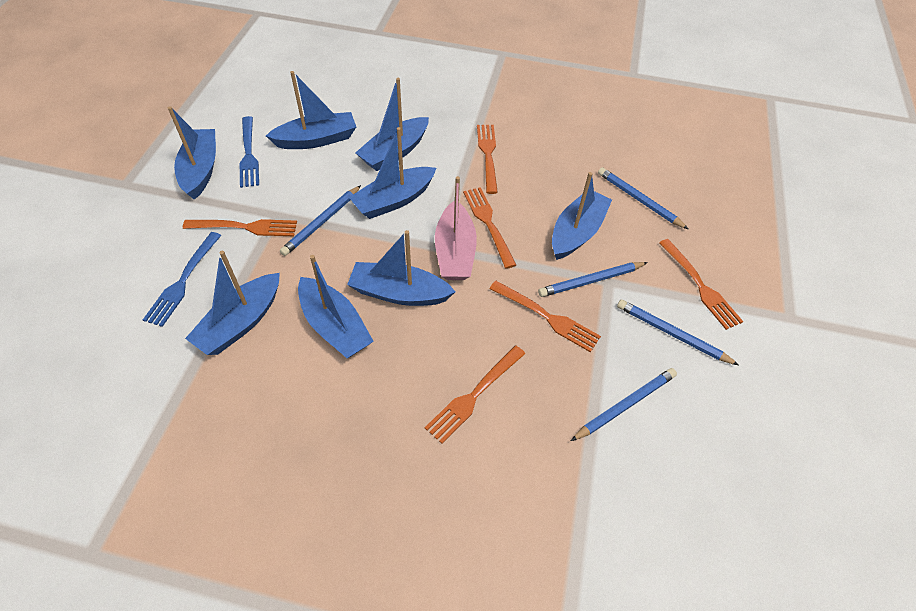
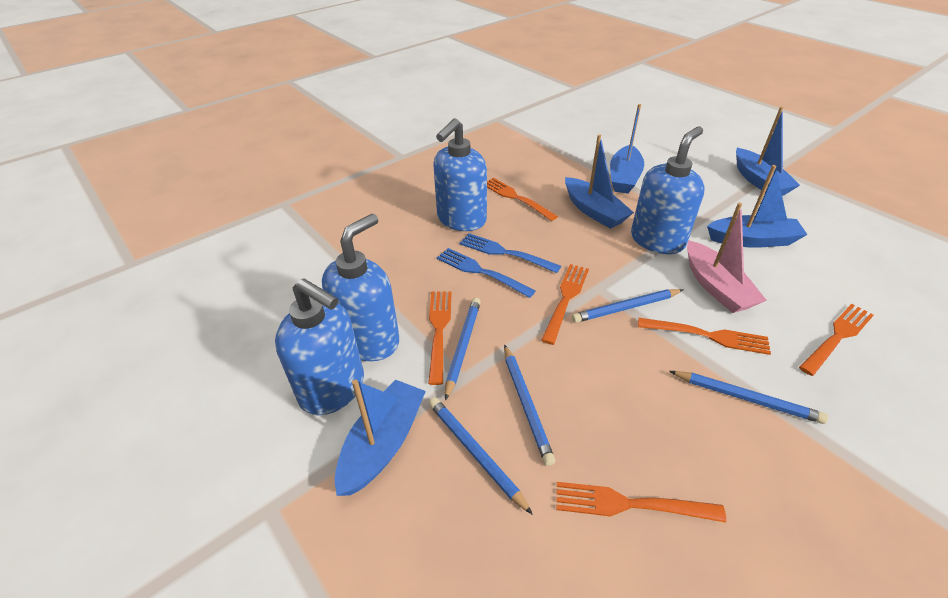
blue boat: [168,106,216,200] [185,251,280,355] [266,71,356,149] [298,255,374,358] [347,230,456,306] [349,127,436,219] [355,78,429,171] [552,172,612,260] = 8 -> [335,379,426,496] [565,134,634,229] [610,104,644,194] [707,165,808,248] [736,107,800,196] = 5
blue soap dispenser: none = 0 -> [275,278,364,415] [322,214,399,361] [433,118,487,231] [631,126,705,254] = 4

